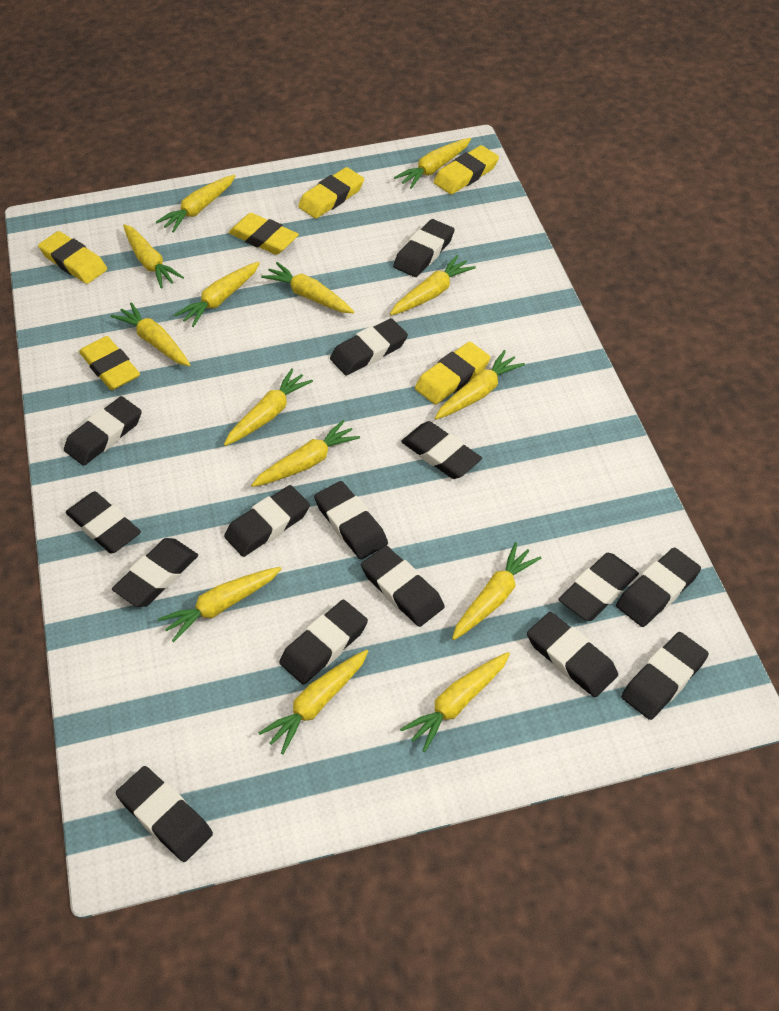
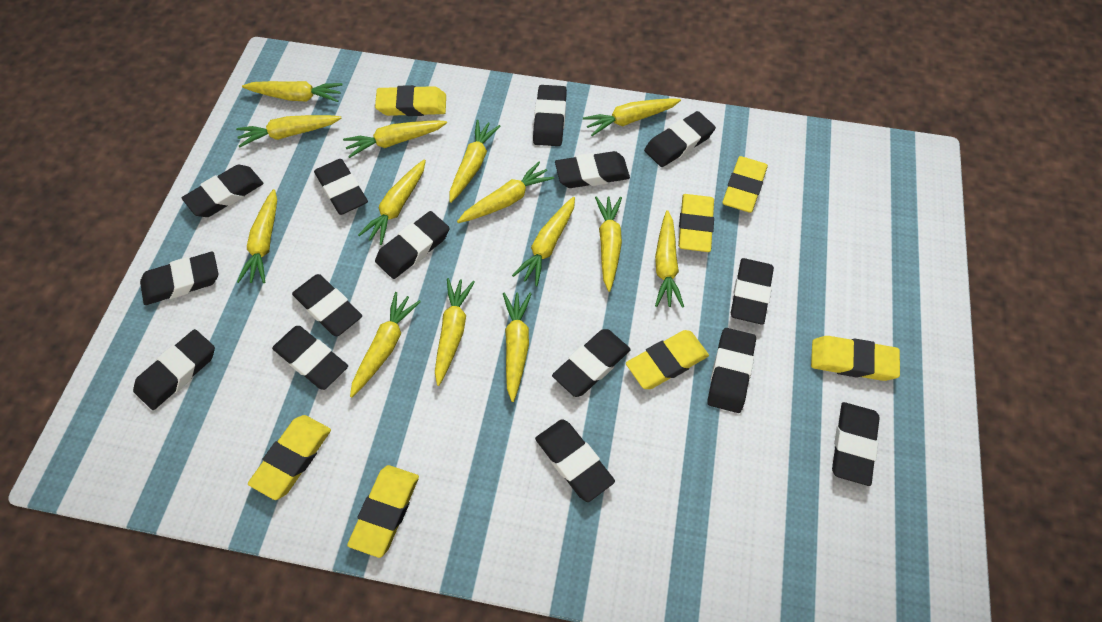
yellow eraser: [38,231,107,284] [79,336,140,390] [229,213,299,255] [298,167,364,219] [415,342,491,405] [434,145,499,194] = 6 -> [248,415,331,500] [347,465,419,558] [375,85,446,116] [626,330,709,389] [678,194,714,252] [722,156,768,213] [811,336,900,381] = 7

